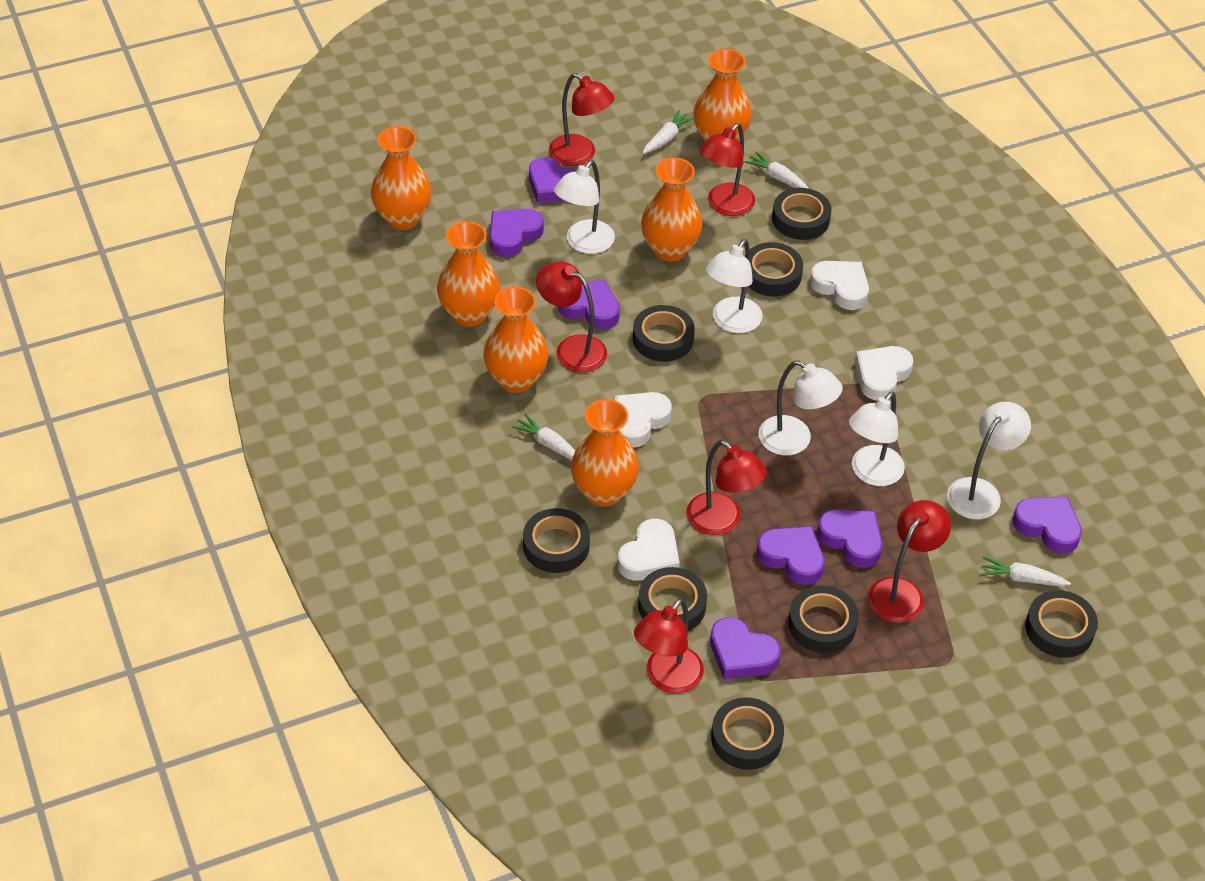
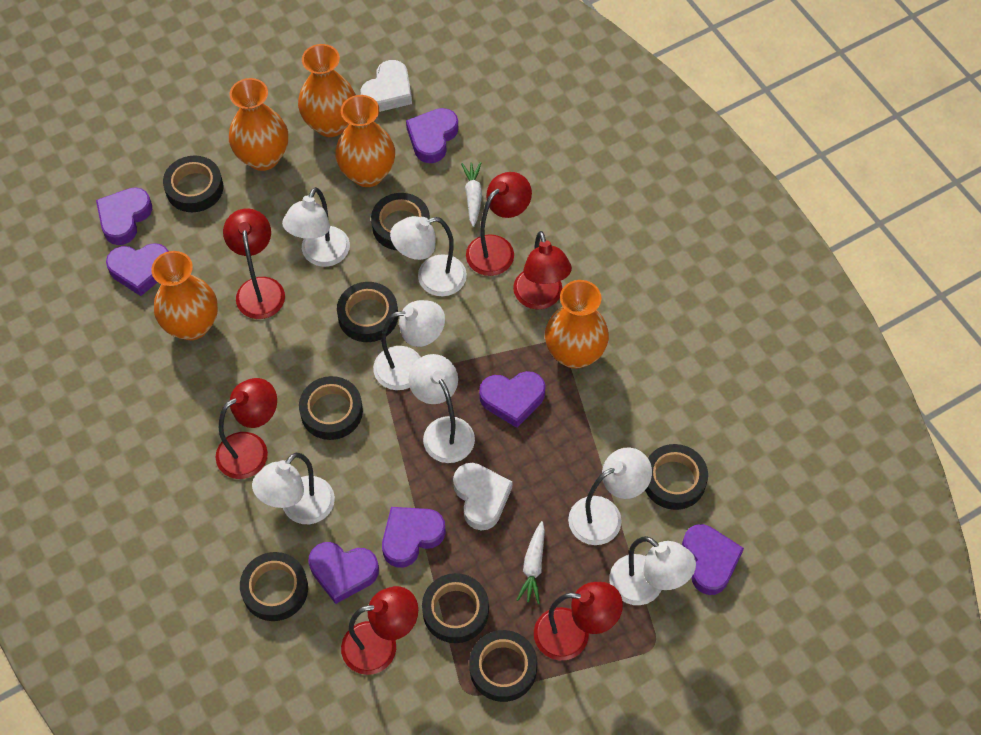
orange vase: [371,126,432,230] [437,221,500,327] [483,287,548,393] [571,399,639,507] [641,158,702,262] [693,49,752,142] = 6 -> [151,251,218,340] [229,78,288,171] [298,44,356,137] [335,95,395,187] [545,280,609,369] = 5
white carrot: [512,413,575,460] [642,110,694,154] [745,152,808,188] [981,556,1071,586] = 4 -> [461,162,482,227] [517,521,545,604] = 2
white heart: [615,392,672,448] [618,519,680,581] [810,261,869,310] [855,346,913,400] = 4 -> [361,60,412,112] [453,463,512,530] = 2
white lamp: [554,160,615,254] [706,239,763,333] [758,360,843,456] [849,391,905,486] [947,402,1031,520] = 5 -> [252,453,335,524] [282,187,350,267] [373,300,445,390] [390,216,467,296] [408,354,475,463] [568,448,652,545] [609,536,696,605] = 7

